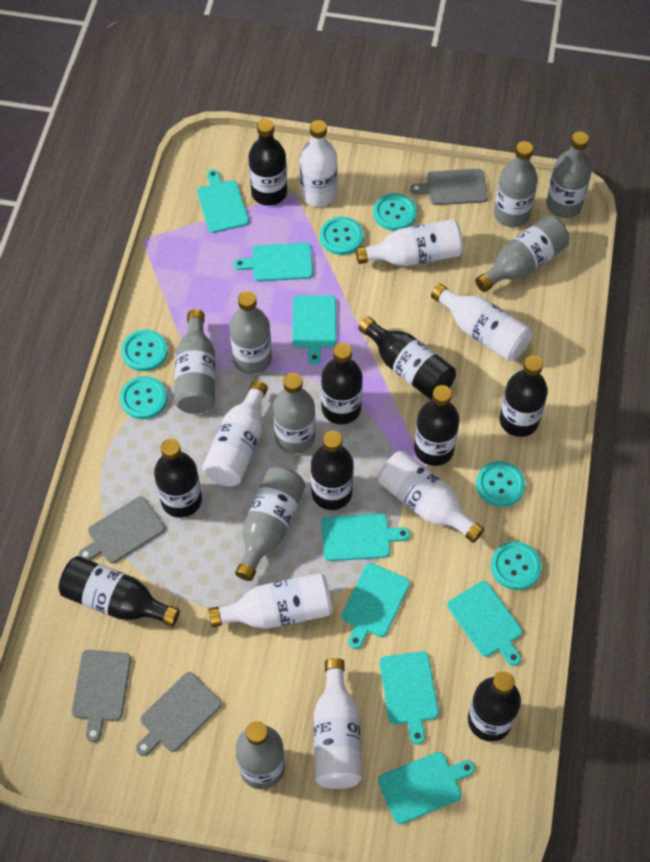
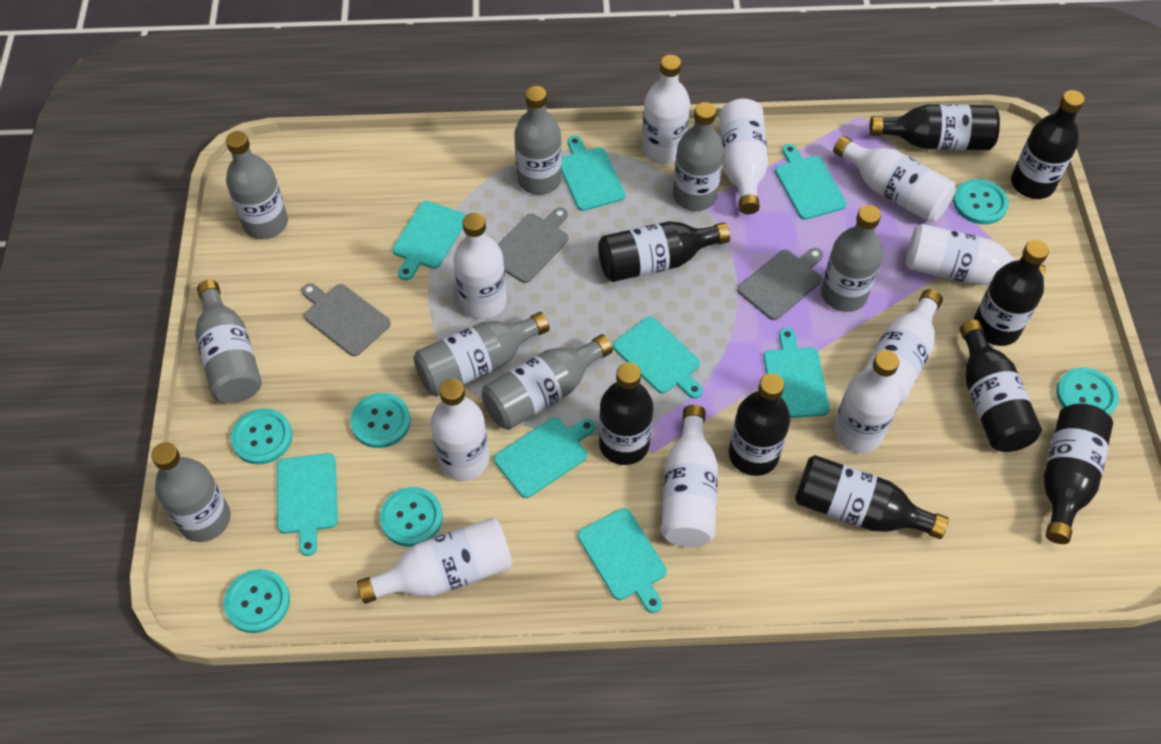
grey cutting board: [72,650,131,742] [78,496,165,563] [136,672,222,756] [410,169,488,205] = 4 -> [302,283,391,356] [498,208,568,283] [737,248,823,320] = 3
white bottle: [202,380,268,487] [208,573,332,629] [300,120,338,207] [314,658,362,789] [356,219,463,266] [378,451,484,543] [431,284,532,361] = 7 -> [357,518,512,604] [431,379,489,481] [454,213,507,319] [642,55,690,164] [661,405,718,547] [719,99,768,214] [833,136,956,222] [834,350,900,453] [864,289,943,406] [906,224,1046,285] = 10

